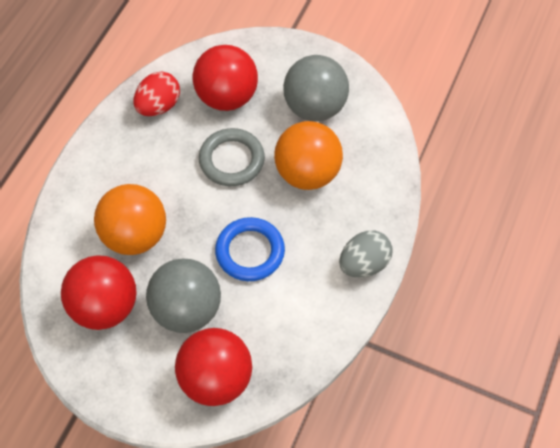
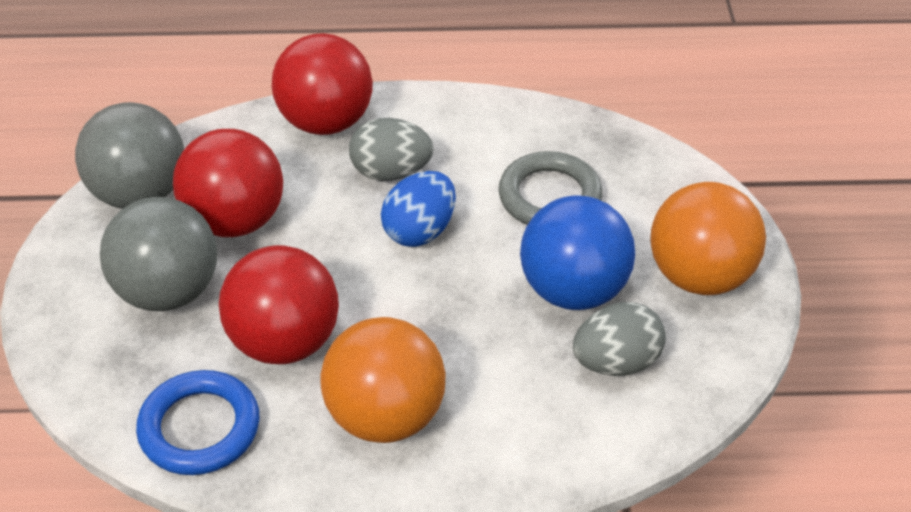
blue ball: none = 0 -> [520,195,635,310] = 1
blue egg: none = 0 -> [381,171,456,247] = 1
grey egg: [339,230,393,277] = 1 -> [349,118,433,181] [573,302,666,376] = 2
red egg: [134,72,180,116] = 1 -> none = 0

